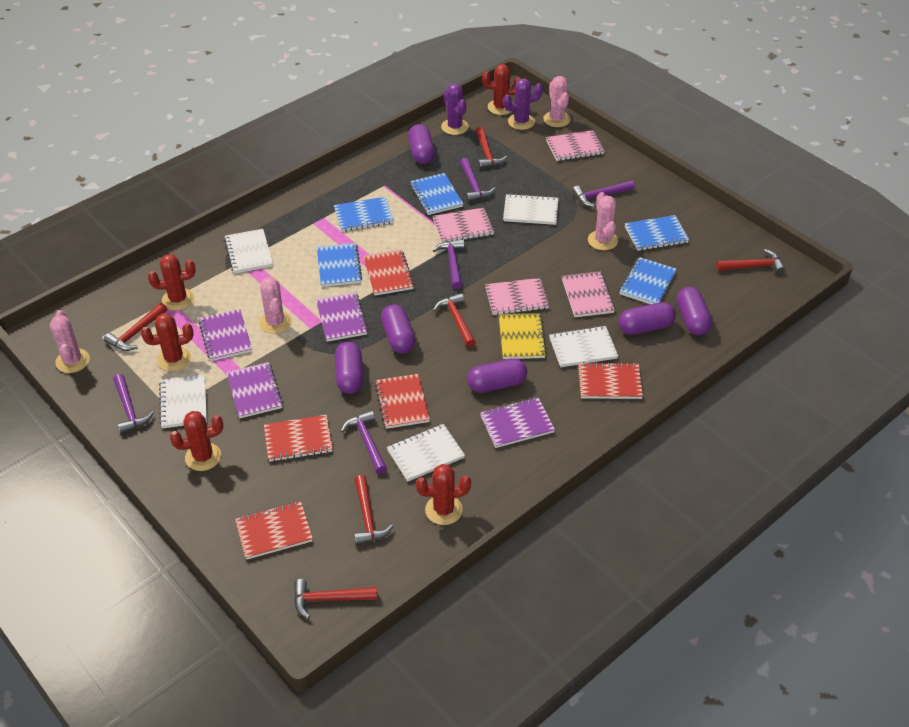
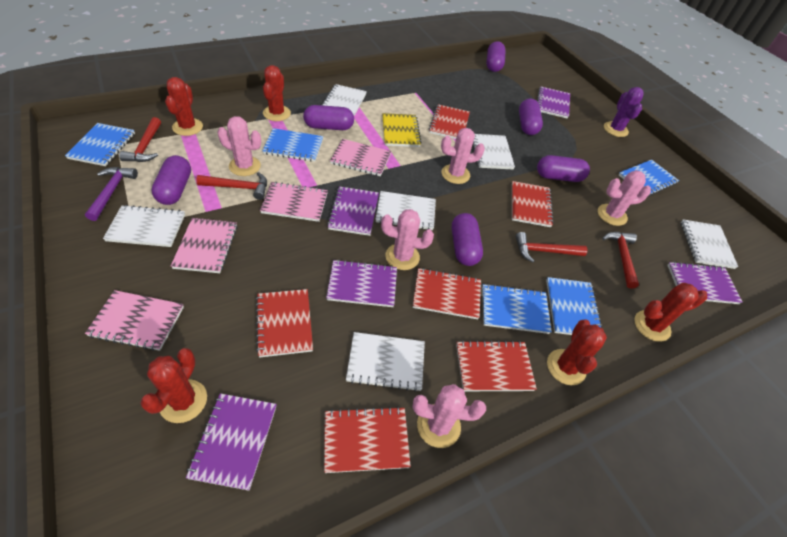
pink cactus: [50,310,90,373] [259,277,292,334] [543,76,571,127] [588,192,618,250] = 4 -> [218,116,261,176] [381,209,434,270] [412,384,486,448] [441,128,485,184] [598,170,651,226] = 5
purple cactus: [441,83,469,135] [503,78,543,130] = 2 -> [604,87,644,137] = 1
purple hammer: [113,374,154,434] [341,410,387,474] [433,239,465,289] [460,158,495,202] [572,181,635,207] = 5 -> [85,167,138,221] = 1
purple notebook: [198,309,252,361] [226,362,283,419] [316,292,368,342] [480,397,555,448] = 4 -> [186,393,277,491] [326,260,397,307] [327,186,379,236] [537,87,570,119] [667,262,743,304] = 5
red hammer: [104,303,167,351] [294,579,378,619] [354,475,393,545] [433,293,476,347] [476,127,507,169] [716,249,785,274] = 6 -> [119,117,161,162] [196,172,267,200] [515,232,587,263] [602,232,639,289] = 4
red notebook: [235,501,313,560] [264,415,333,462] [363,250,414,296] [375,374,430,429] [578,362,643,399] = 5 -> [256,289,313,357] [324,406,411,473] [413,268,481,319] [429,104,470,139] [456,340,537,391] [512,181,554,227] = 6
white notebook: [159,374,207,429] [224,229,273,274] [387,424,465,482] [503,194,558,225] [549,326,618,367] = 5 -> [103,205,185,247] [322,84,367,116] [346,332,425,392] [375,191,436,230] [473,134,515,170] [681,219,738,269] = 6

